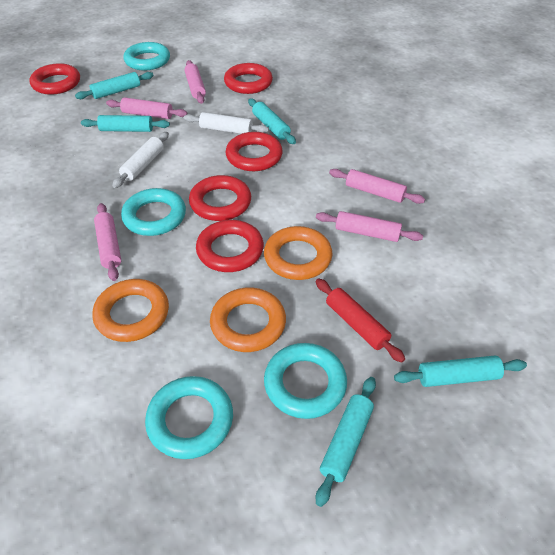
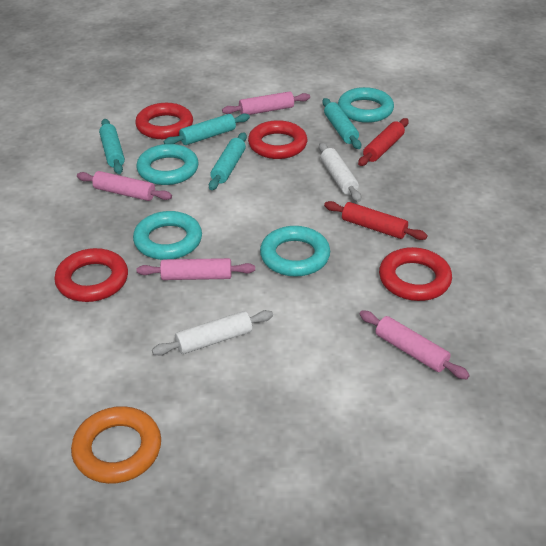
orange ring: [92,279,169,342] [210,288,286,352] [264,226,332,280] = 3 -> [71,406,161,484] = 1
pink rolling pin: [94,203,121,281] [106,97,188,119] [185,60,206,104] [316,211,423,242] [329,169,425,204] = 5 -> [77,171,172,201] [137,258,255,280] [222,91,310,115] [359,310,470,379] = 4
red ring: [29,63,80,95] [189,175,251,221] [196,220,264,272] [224,63,273,94] [226,132,283,171] = 5 -> [54,248,128,302] [135,103,193,139] [248,120,307,159] [379,247,452,301] = 4
red rolling pin: [316,279,405,363] = 1 -> [324,201,428,240] [358,118,409,166] = 2
turquoise rolling pin: [75,72,154,99] [81,115,170,132] [248,98,296,144] [316,377,376,507] [394,356,527,387] = 5 -> [99,119,125,174] [164,113,250,145] [209,132,247,190] [322,98,361,149] = 4

